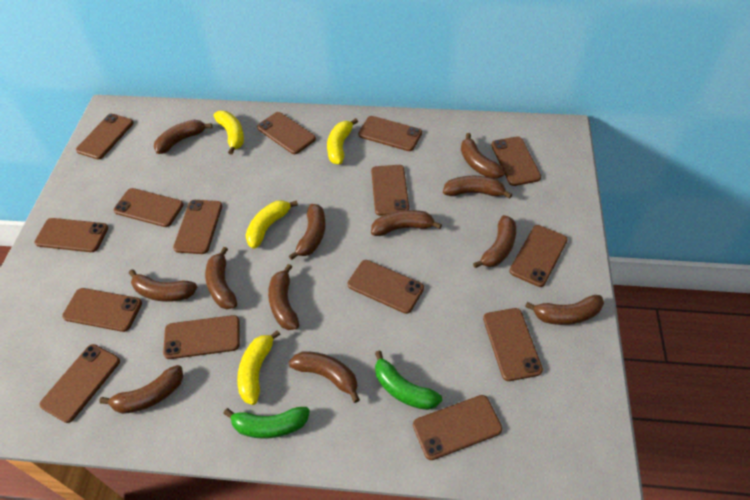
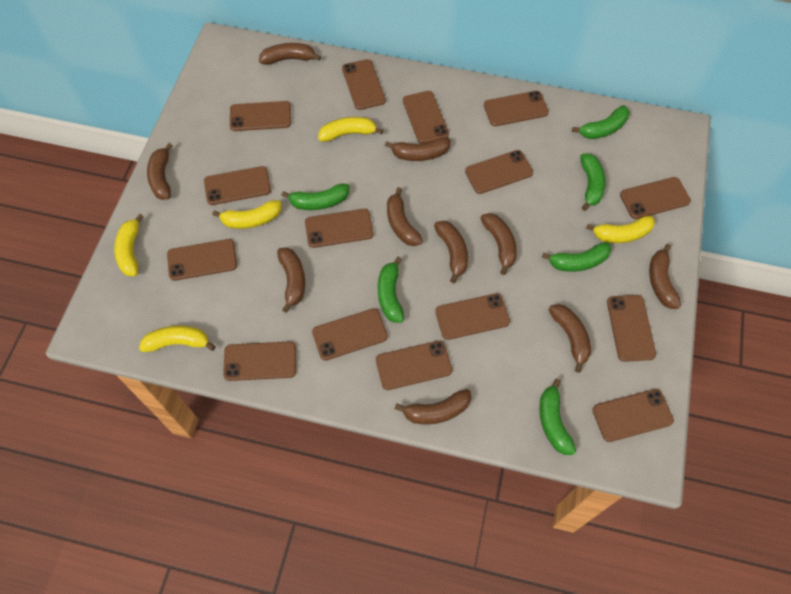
brown banana: [99,365,183,414] [129,269,197,302] [154,120,213,154] [205,247,237,309] [268,264,299,330] [289,204,326,260] [289,352,360,403] [371,210,442,236] [443,176,512,199] [461,133,505,179] [473,215,516,268] [525,295,604,325] = 12 -> [147,143,173,200] [259,43,321,65] [277,247,305,313] [385,137,451,161] [387,187,423,246] [395,389,471,424] [434,221,468,283] [481,213,517,275] [548,304,591,373] [649,244,681,309] = 10
green banana: [223,407,310,439] [375,350,442,410] = 2 -> [281,184,349,210] [378,256,404,323] [540,379,576,455] [542,242,612,272] [572,105,629,139] [580,153,606,211] = 6
yellow banana: [214,111,244,155] [237,330,280,405] [245,200,298,249] [327,118,358,164] = 4 -> [114,214,143,276] [139,325,215,352] [212,200,282,229] [318,117,383,142] [586,216,655,243] = 5

